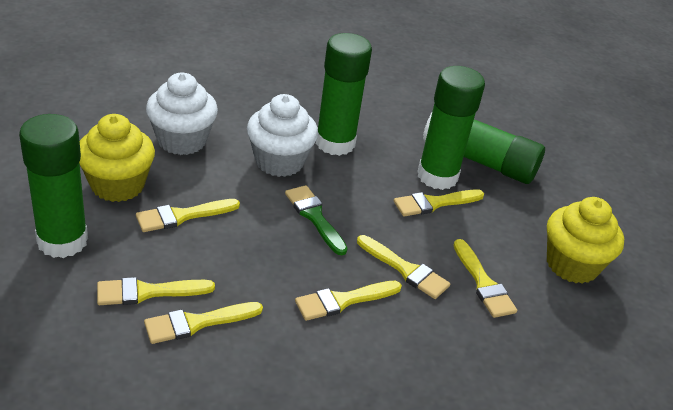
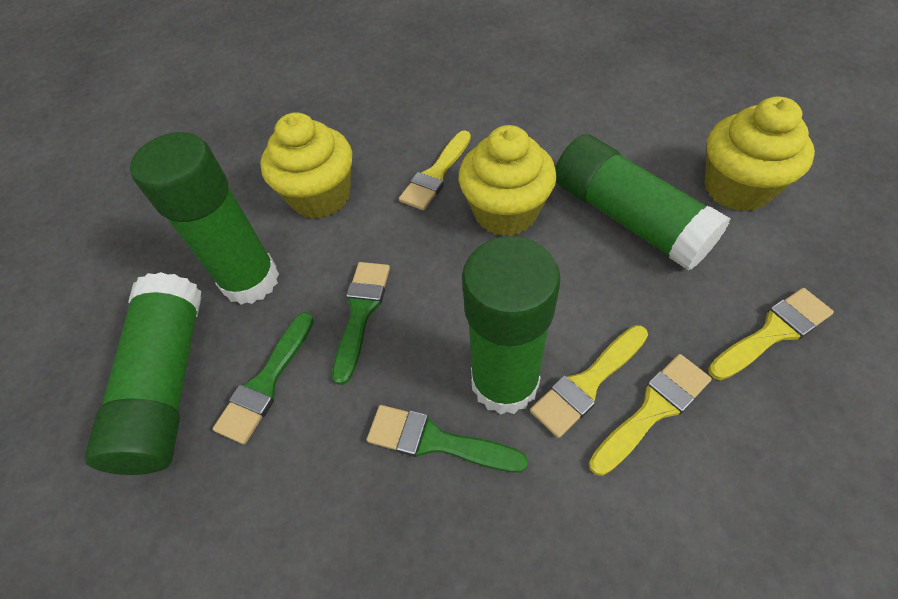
green brush: [285,185,348,255] = 1 -> [213,312,314,444] [332,262,390,385] [367,405,528,473] = 3
white cupcake: [146,73,218,155] [247,94,318,177] = 2 -> none = 0
yellow brush: [97,277,215,305] [136,199,240,232] [144,302,263,344] [295,281,402,321] [357,235,450,299] [394,189,484,216] [454,239,517,318] = 7 -> [399,130,471,210] [530,325,648,438] [589,354,712,476] [708,288,834,380] = 4
yellow cupcake: [79,114,155,202] [547,197,624,284] = 2 -> [260,112,352,219] [459,125,557,236] [704,97,815,212] = 3

